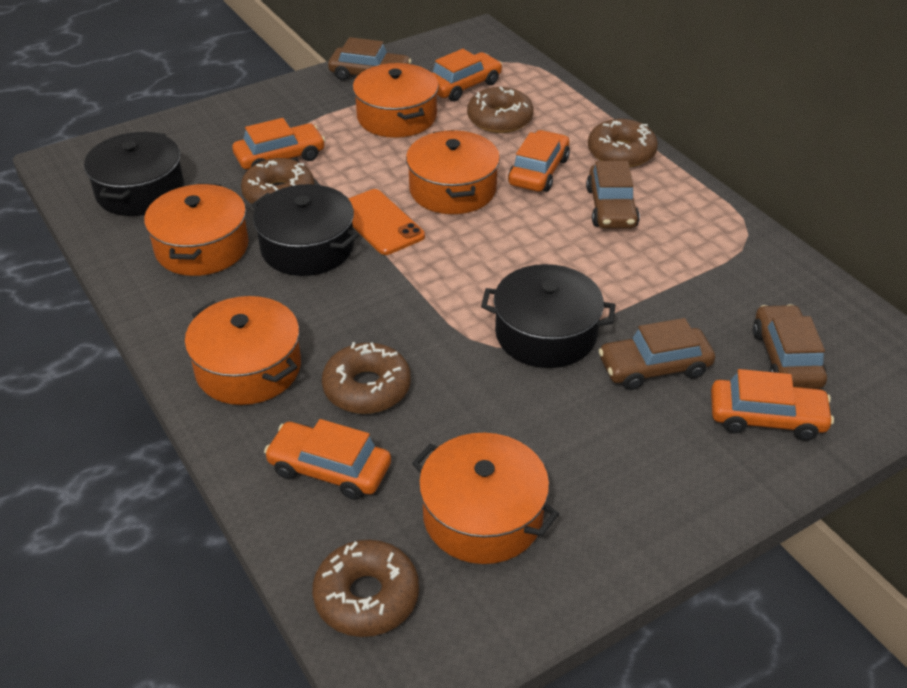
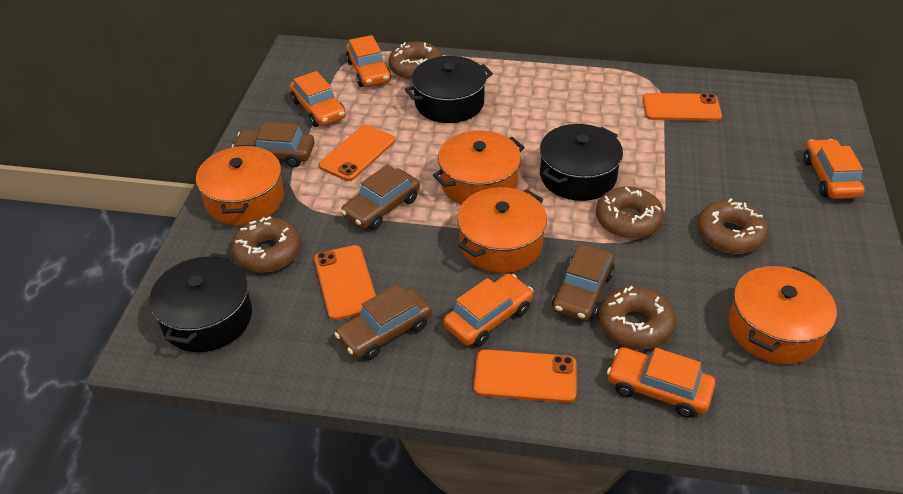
orange phone: [348,189,425,255] = 1 -> [314,245,376,321] [319,125,395,181] [474,349,576,403] [643,93,722,121] = 4
orange pot: [144,183,249,276] [185,296,301,405] [353,63,439,138] [406,130,500,214] [412,433,559,564] = 5 -> [196,145,284,225] [433,130,525,205] [457,187,547,273] [728,266,837,364] = 4

